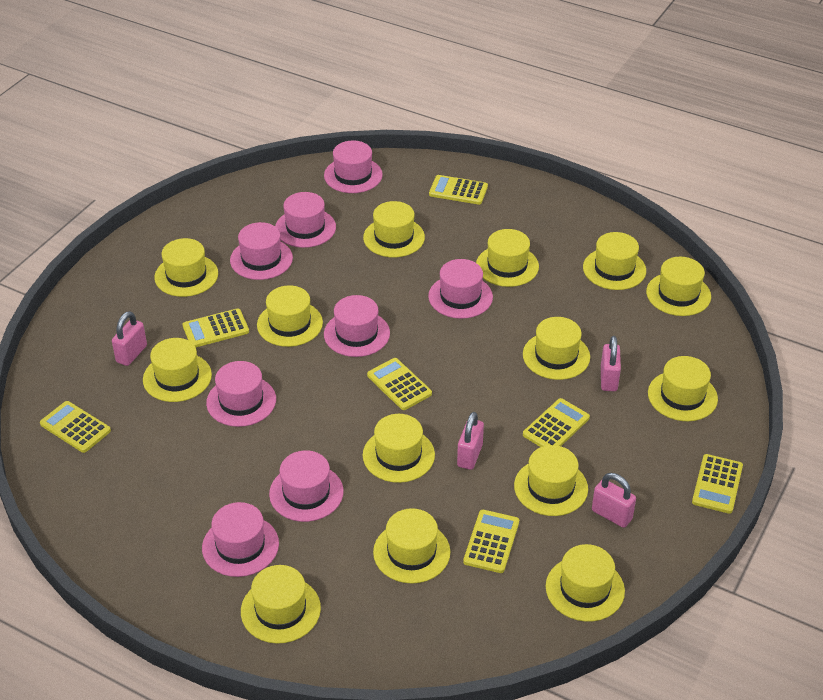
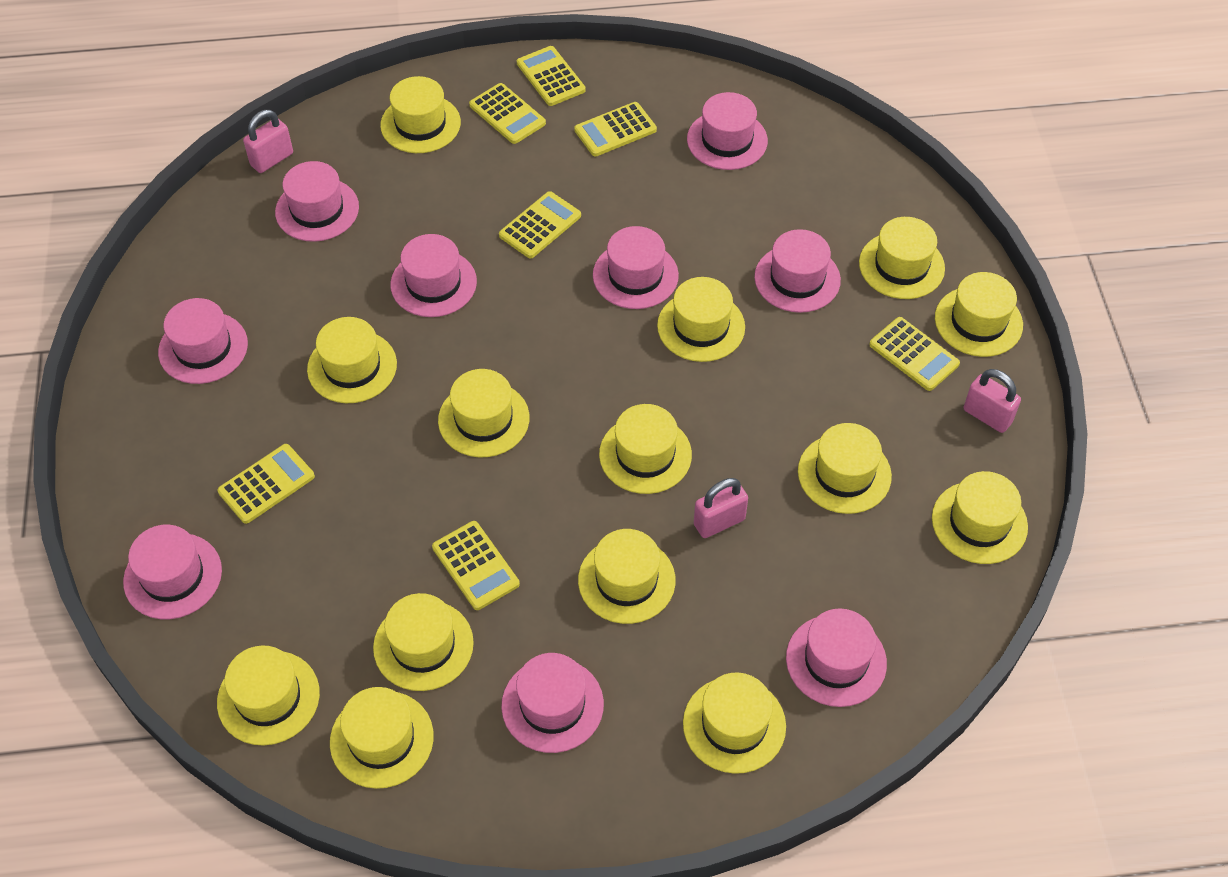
pink hat: [202,502,279,577] [206,361,276,427] [230,222,293,280] [269,450,344,522] [275,192,336,248] [324,140,383,193] [324,295,390,357] [428,259,493,319] = 8 -> [123,525,222,619] [158,298,248,384] [275,161,359,242] [391,234,477,317] [501,653,604,753] [593,226,679,309] [687,92,768,170] [754,229,841,313] [786,608,887,707] = 9
pink padlock: [112,311,147,366] [457,412,484,470] [592,473,636,528] [601,336,621,391] = 4 -> [243,110,293,173] [694,478,748,538] [964,369,1021,433] = 3

